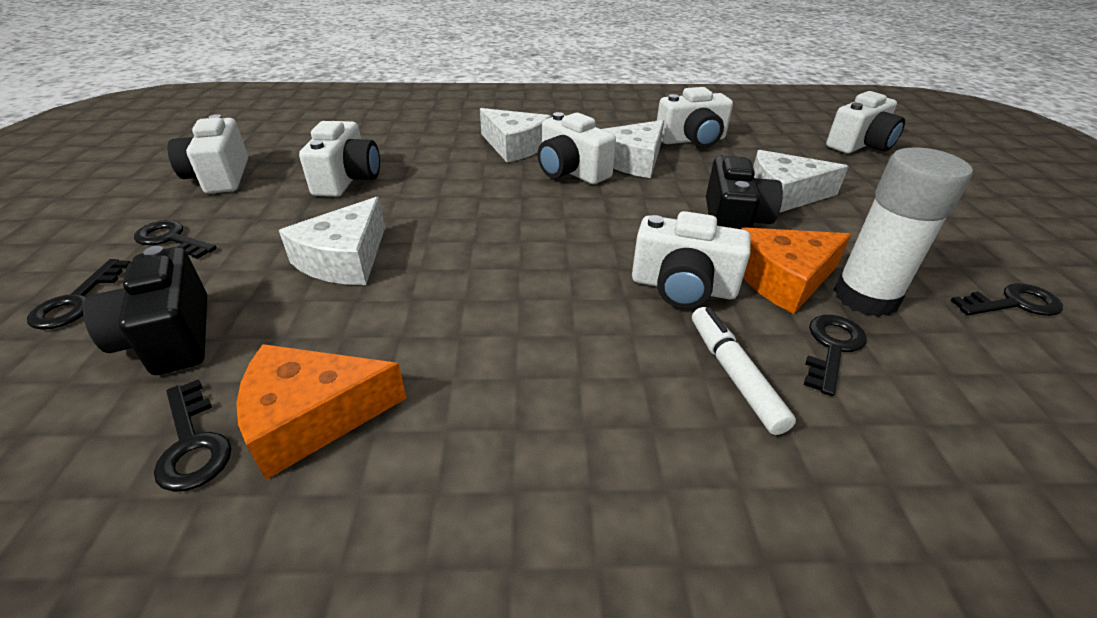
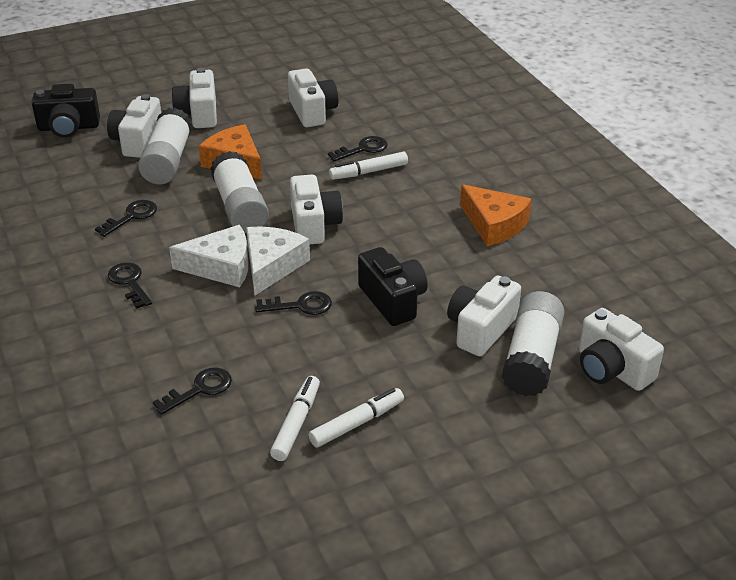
white cheese: [279,197,385,285] [480,108,551,162] [602,120,664,178] [753,150,848,213] = 4 -> [169,225,248,287] [246,226,310,295] = 2
white glue stick: [834,148,973,317] = 1 -> [138,108,192,184] [210,151,269,233] [502,291,565,396] = 3
white marker: [692,307,796,435] = 1 -> [270,376,320,461] [308,388,404,448] [329,152,408,180] = 3

